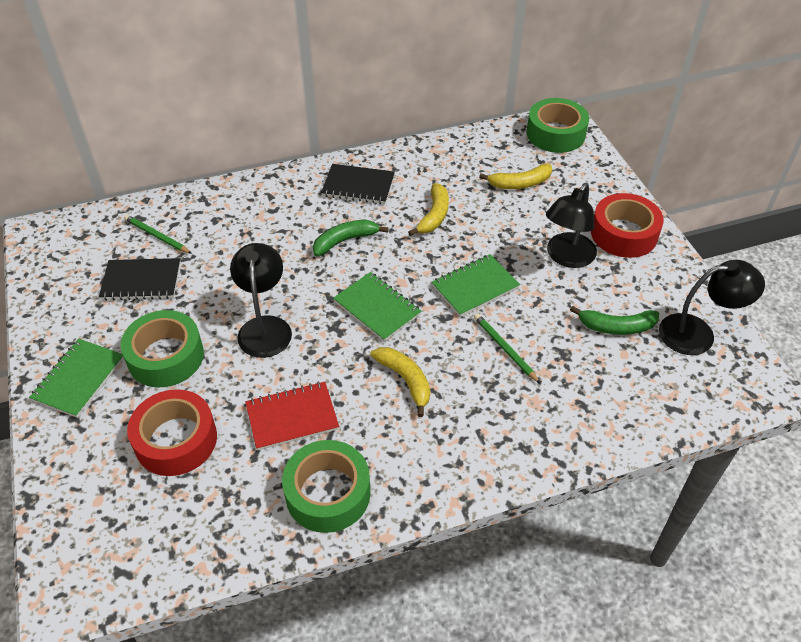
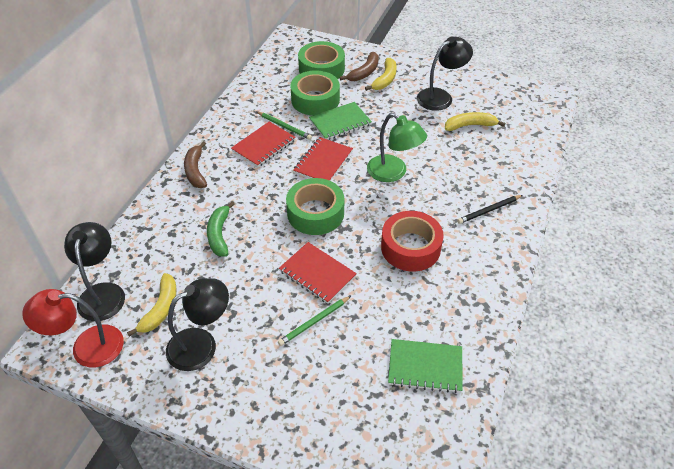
black notebook: [99,258,181,301] [321,164,395,204] = 2 -> none = 0
black pencil: none = 0 -> [457,195,523,224] = 1
brown banana: none = 0 -> [184,141,207,188] [340,52,379,81] = 2
green banana: [313,220,389,256] [570,306,659,335] = 2 -> [207,201,235,257] = 1
green lamp: none = 0 -> [367,113,427,182] = 1
green notebook: [29,339,124,418] [333,272,421,342] [432,254,520,317] = 3 -> [309,102,372,140] [388,339,462,393] = 2
red lamp: none = 0 -> [22,289,124,368] = 1
red notebook: [245,382,339,450] = 1 -> [231,121,296,167] [279,242,357,304] [293,137,353,181] = 3
red tape: [127,389,217,476] [591,193,664,258] = 2 -> [381,211,444,272] = 1

